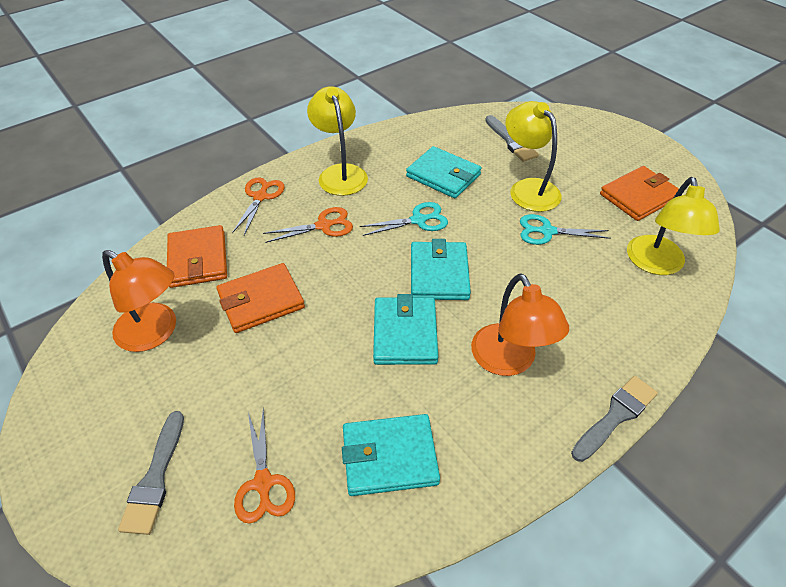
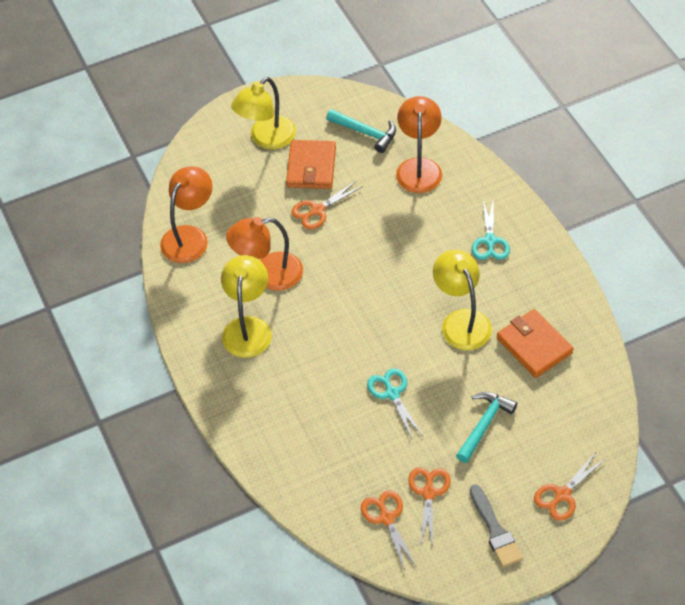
grey brush: [118,411,184,535] [485,115,539,162] [571,376,658,462] = 3 -> [470,484,523,567] = 1
orange lamp: [102,250,176,352] [471,273,569,376] = 2 -> [160,166,212,263] [226,217,303,291] [396,96,442,193] = 3
orange scissors: [232,177,285,235] [234,407,295,524] [263,207,353,243] = 3 -> [291,181,363,230] [361,491,416,570] [408,467,451,547] [534,452,606,521] = 4
orange wallet: [167,225,227,288] [216,263,305,333] [600,166,679,221] = 3 -> [286,140,336,189] [497,309,574,378] = 2
turquoise hammer: none = 0 -> [326,109,396,153] [456,392,517,463] = 2
turquoise wallet: [342,414,440,496] [373,294,438,365] [406,146,482,198] [411,239,471,300] = 4 -> none = 0

